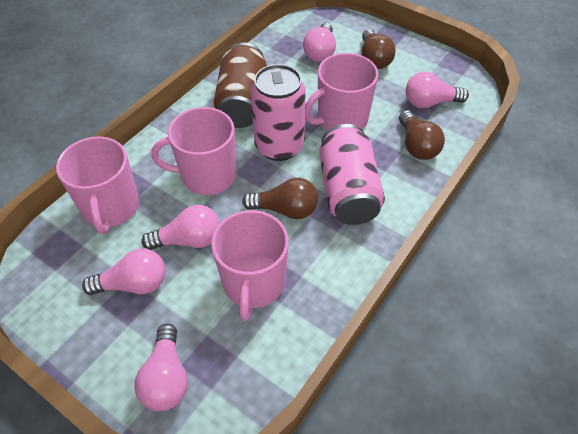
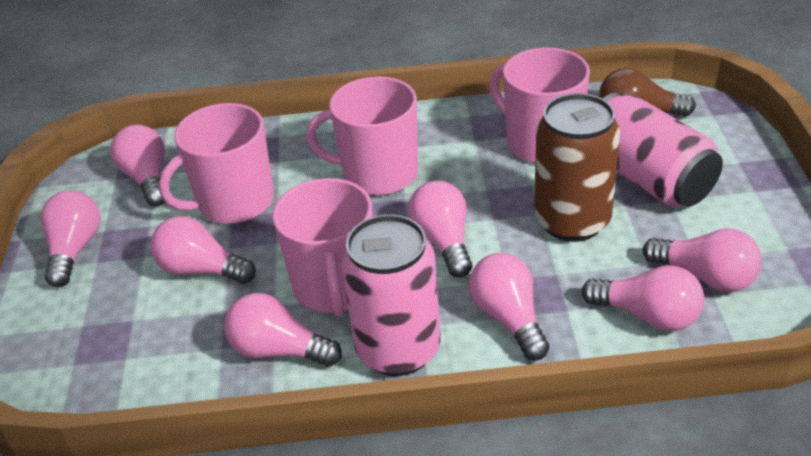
brown light bulb: [242,178,318,219] [362,29,396,69] [399,110,445,160] = 3 -> [599,68,696,116] = 1
pink light bulb: [82,248,165,295] [134,324,188,411] [141,205,220,250] [303,23,336,62] [406,72,469,108] = 5 -> [41,190,100,287] [110,124,165,206] [150,216,256,284] [224,293,342,367] [408,181,472,278] [469,253,550,360] [581,265,704,331] [643,228,762,292] = 8

